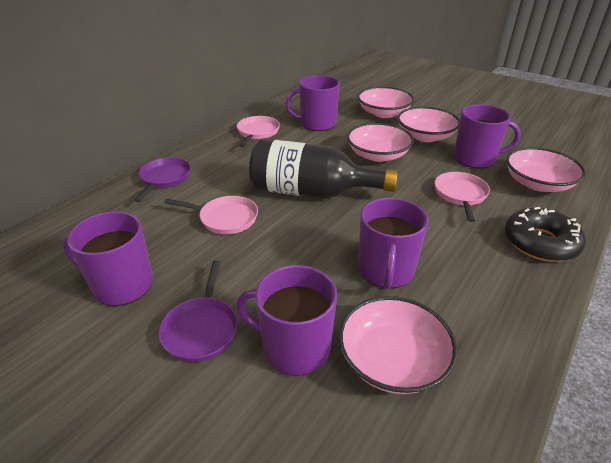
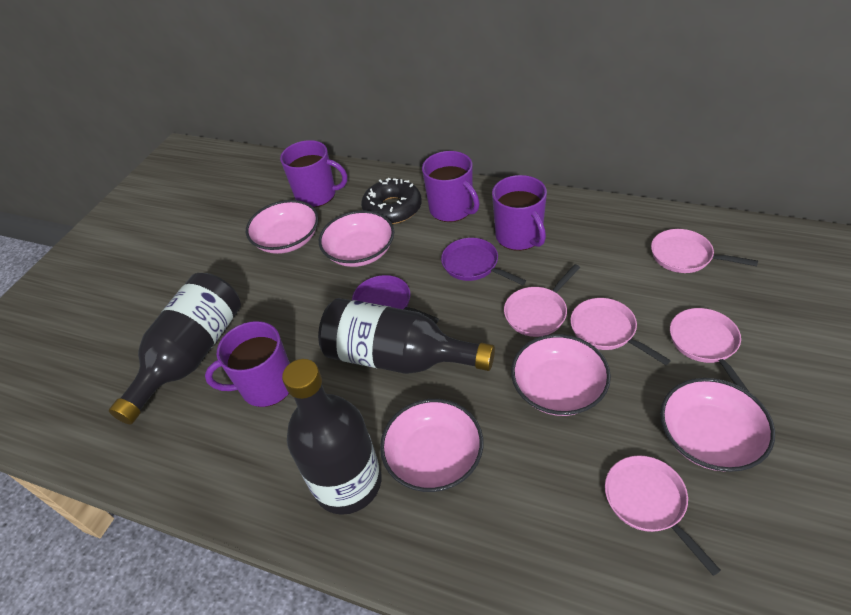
black bottle: [249,139,398,199] = 1 -> [109,273,241,424] [282,359,381,515] [318,298,495,374] = 3
pink pan: [165,196,258,234] [237,116,280,147] [434,172,490,222] = 3 -> [504,264,580,337] [570,298,671,365] [605,455,721,576] [651,229,758,273] [670,308,749,392] = 5
purple mug: [63,211,153,306] [237,265,337,376] [286,75,340,131] [358,198,428,289] [454,104,521,168] = 5 -> [205,321,290,407] [280,140,347,208] [422,151,480,222] [492,175,547,251] = 4

